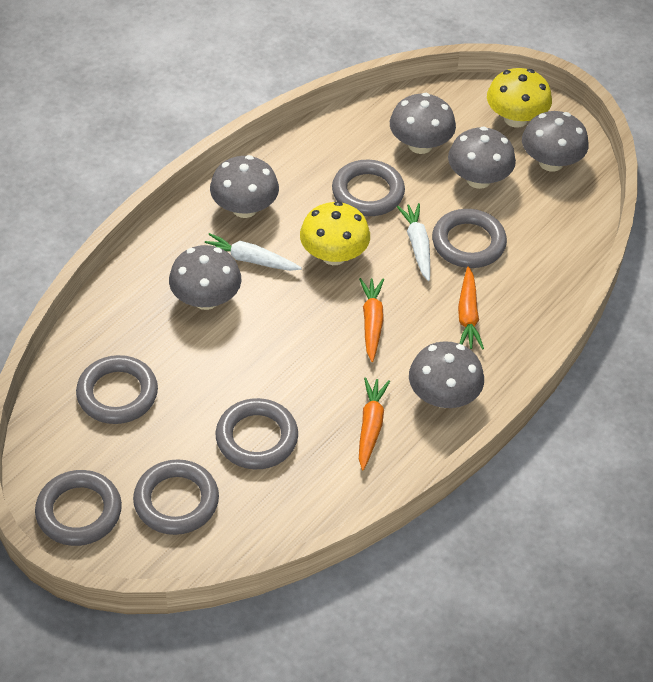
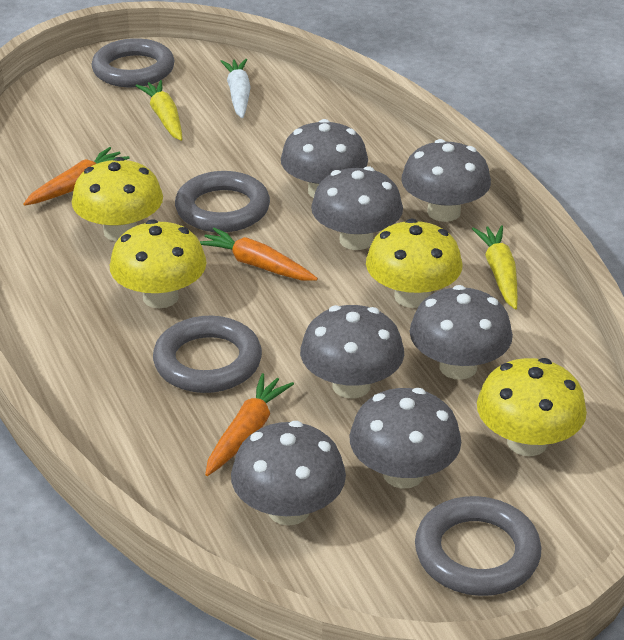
grey mushroom: [169,245,241,310] [210,155,279,218] [390,93,456,154] [409,341,484,408] [448,126,516,189] [522,111,589,172] = 6 -> [231,421,346,526] [281,119,368,198] [300,305,404,398] [311,166,403,250] [349,388,461,489] [401,139,491,222] [410,285,513,380] = 7
grey ring: [35,470,122,546] [76,355,158,424] [133,459,219,535] [216,398,298,469] [332,159,405,216] [432,209,507,268] = 6 -> [92,38,175,87] [153,316,262,393] [175,171,270,232] [415,496,542,596] = 4
white carrot: [205,233,302,271] [397,203,430,281] = 2 -> [221,59,251,118] = 1
yellow carrot: none = 0 -> [135,80,182,141] [472,226,518,309] = 2
yellow mushroom: [300,201,370,265] [487,68,552,128] = 2 -> [72,157,163,241] [110,219,207,308] [366,219,462,308] [477,358,587,456] = 4

